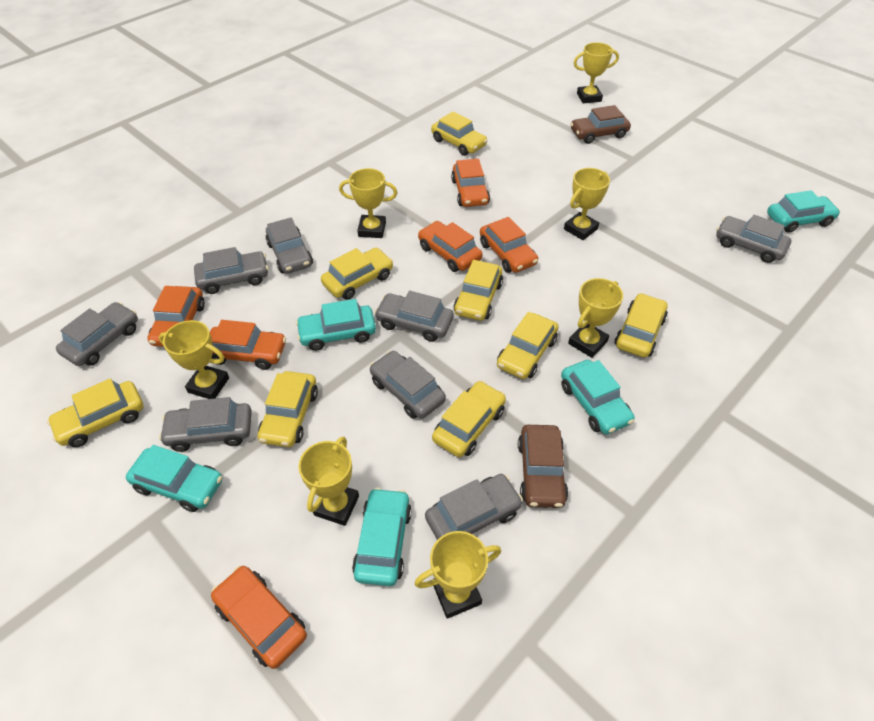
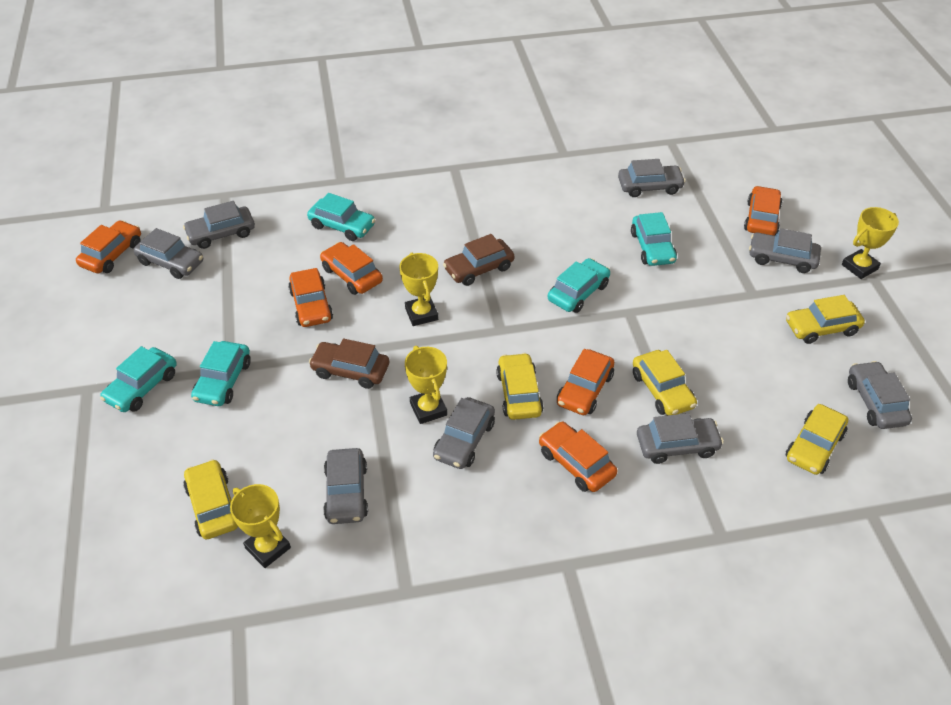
yellow car: [47,378,143,447] [258,371,318,447] [321,248,393,300] [431,111,488,156] [432,381,506,457] [453,260,503,321] [497,312,559,379] [615,293,668,358] = 8 -> [183,459,238,539] [496,353,544,420] [633,350,697,415] [786,295,865,344] [786,404,848,475] = 5
yellow trophy: [159,320,229,399] [298,436,359,526] [339,168,397,238] [415,531,501,619] [564,168,610,240] [568,278,623,358] [574,42,619,103] = 7 -> [230,484,291,568] [399,253,438,326] [405,346,447,424] [842,207,899,279] = 4

